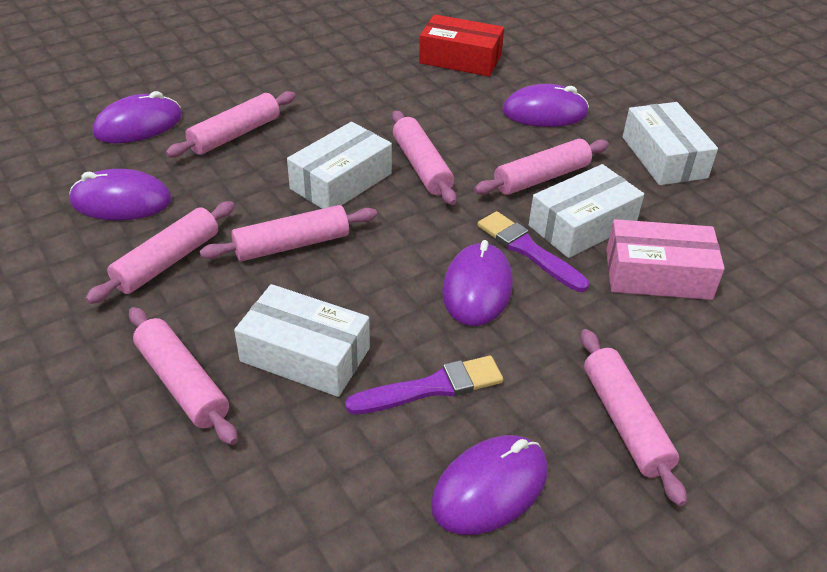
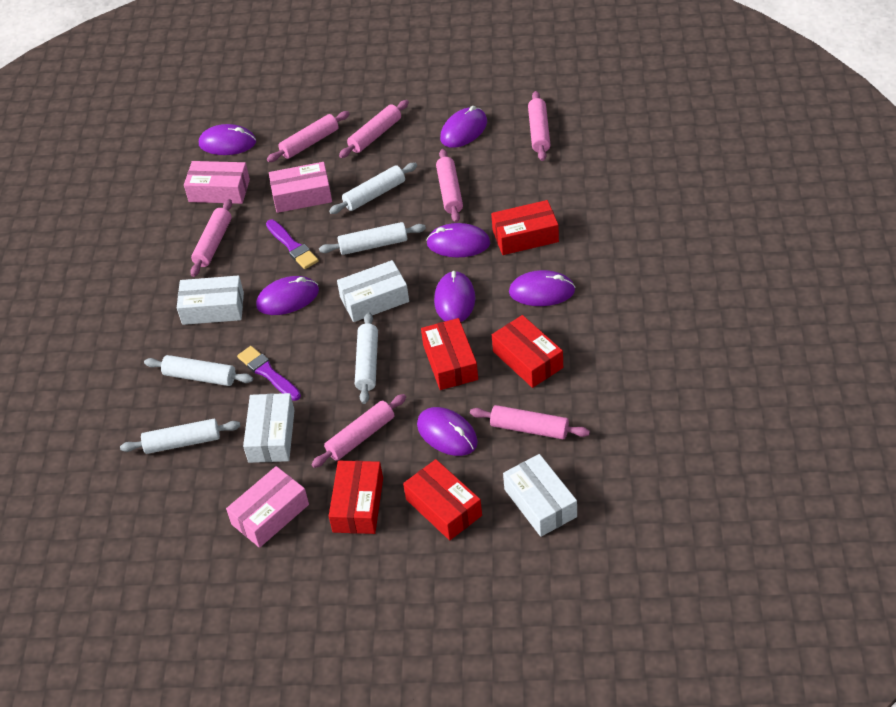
pink box: [606,219,725,300] = 1 -> [184,161,250,204] [226,466,309,548] [269,162,332,213] = 3
purple mouse: [69,169,172,220] [93,91,182,143] [431,435,548,535] [442,240,513,326] [502,84,589,127] = 5 -> [199,124,256,155] [256,276,319,315] [417,407,478,456] [426,223,490,257] [434,271,475,322] [440,106,487,148] [509,270,575,306] = 7
red box: [419,14,504,76] = 1 -> [329,461,383,534] [403,459,482,540] [421,318,478,390] [491,200,559,255] [492,315,563,388] = 5
white rolling pin: none = 0 -> [120,419,240,454] [144,355,253,386] [319,222,426,255] [329,163,417,214] [355,312,378,404] = 5

